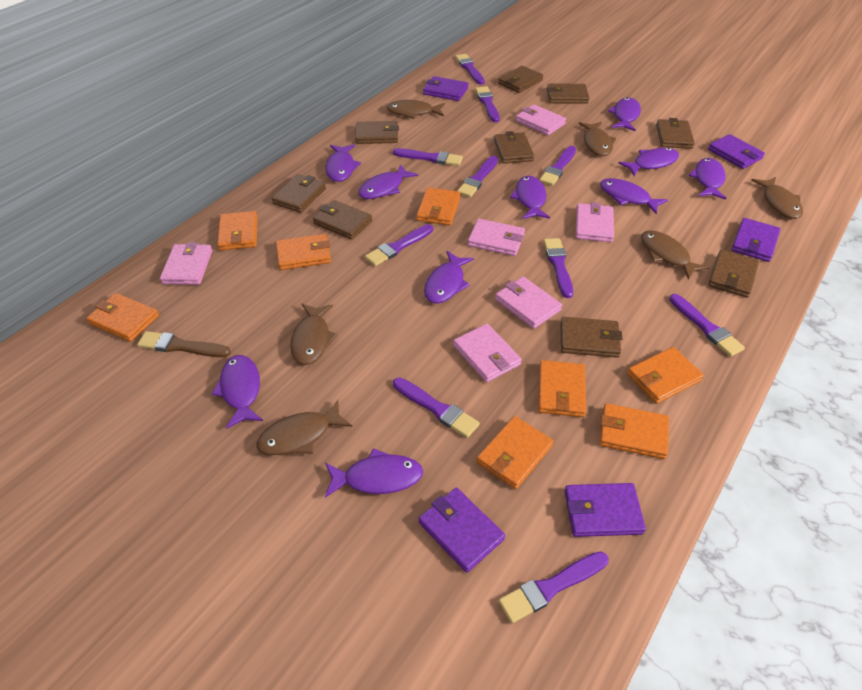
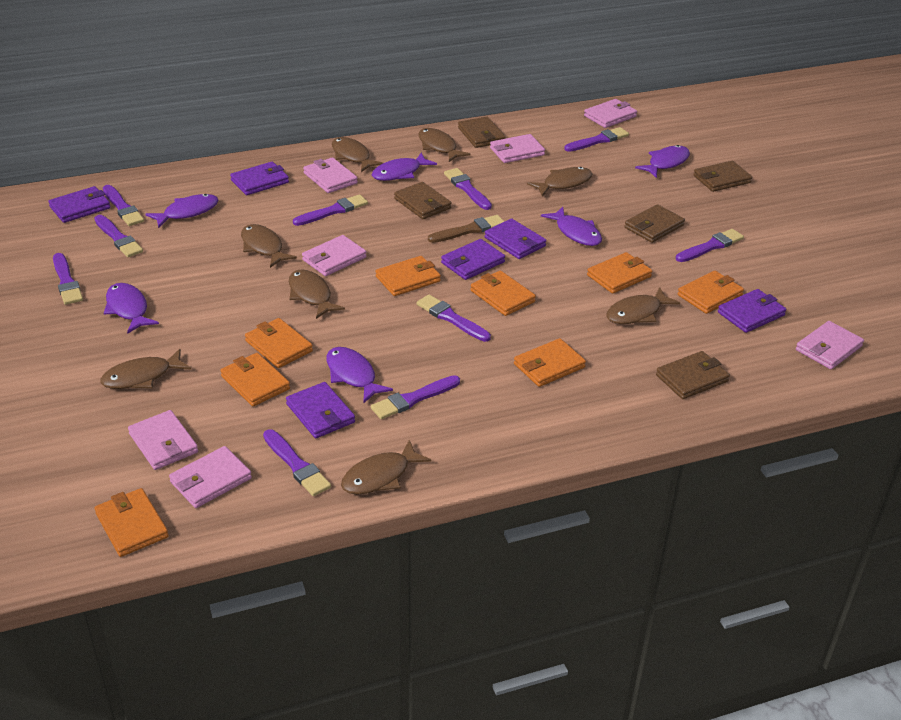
brown fish: [256,400,352,455] [290,304,338,365] [386,100,445,119] [579,122,616,156] [641,230,709,280] [751,177,803,219] = 6 -> [100,349,191,389] [241,224,297,268] [289,269,345,319] [332,137,383,172] [341,440,432,495] [418,128,471,162] [527,167,593,197] [606,287,680,324] = 8
brown wallet: [272,174,326,213] [313,200,373,240] [355,121,399,144] [494,131,534,164] [498,66,543,93] [547,84,590,104] [560,317,622,358] [656,118,695,149] [708,250,759,298] = 9 -> [394,182,452,219] [458,117,506,148] [624,204,685,243] [656,351,730,399] [693,161,752,192] = 5
pink wallet: [160,242,212,285] [453,324,522,382] [468,219,525,256] [495,277,562,329] [516,104,566,135] [576,202,614,242] = 6 -> [128,410,198,470] [169,446,252,508] [302,235,366,276] [303,157,358,193] [490,134,545,163] [584,99,637,128] [796,321,864,369] = 7
purple fish: [212,355,263,429] [325,145,361,182] [325,448,423,498] [358,164,418,199] [424,251,474,304] [510,176,550,219] [600,178,668,214] [608,98,641,131] [618,148,679,176] [689,158,726,200] = 10 -> [104,283,159,334] [145,194,218,228] [326,347,393,403] [372,153,437,181] [541,207,602,246] [635,145,690,178] = 6
purple wallet: [418,488,505,573] [423,76,468,101] [565,483,646,537] [708,134,765,169] [731,218,780,262] = 5 -> [48,186,111,223] [230,161,289,195] [286,382,355,438] [441,239,505,280] [485,218,546,259] [718,289,786,333] = 6

